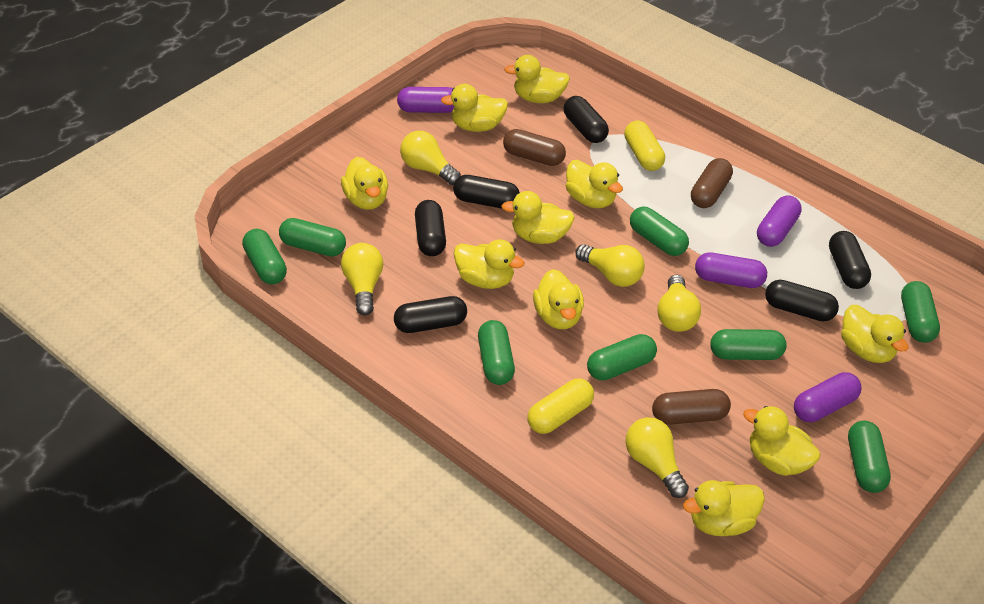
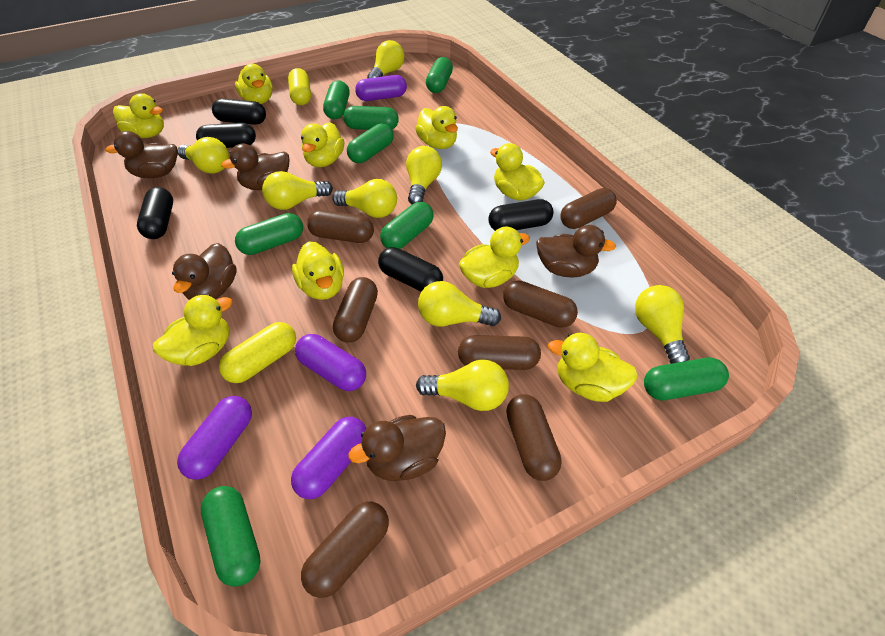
black capsule: [394,296,467,333] [415,200,446,256] [453,175,520,209] [563,96,609,143] [765,280,839,321] [829,231,871,289] = 6 -> [137,187,173,239] [196,123,256,148] [212,99,266,125] [378,247,443,292] [488,199,553,231] = 5
brown capsule: [503,129,566,166] [652,389,731,425] [691,158,733,208] = 3 -> [301,502,389,598] [307,210,374,243] [333,277,378,343] [458,335,541,370] [503,280,578,328] [506,394,562,481] [560,188,617,229] = 7
brown duck: none = 0 -> [105,131,178,178] [172,243,237,300] [221,143,289,190] [348,415,446,481] [536,225,616,278] = 5
yellow duck: [341,157,388,210] [441,84,508,132] [454,239,525,289] [501,191,575,244] [504,55,570,103] [533,269,584,329] [566,160,623,208] [683,480,765,536] [743,406,820,476] [841,305,909,363] = 10 -> [113,93,164,138] [153,295,232,366] [235,64,273,104] [292,241,344,300] [301,122,344,167] [415,106,458,149] [459,227,530,288] [490,143,545,201] [548,333,638,402] = 9
yellow light bulb: [341,243,383,316] [400,131,461,185] [575,244,645,287] [625,417,689,498] [657,275,701,332] = 5 -> [177,137,229,174] [262,171,333,210] [332,179,397,218] [367,40,405,79] [406,146,442,204] [416,359,509,411] [418,281,501,327] [635,285,690,364] = 8

